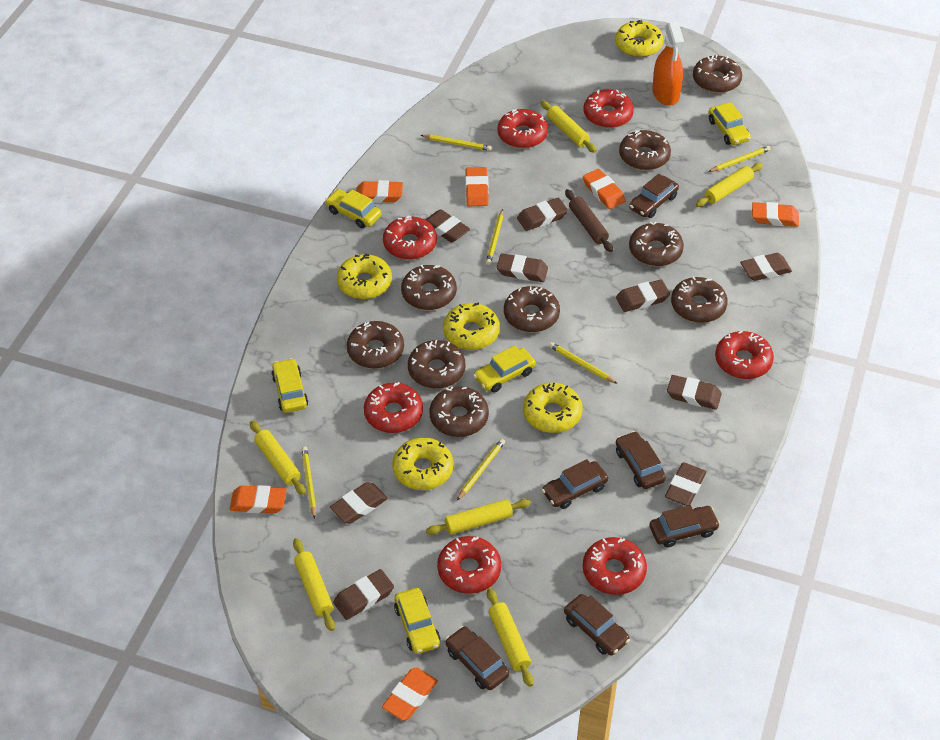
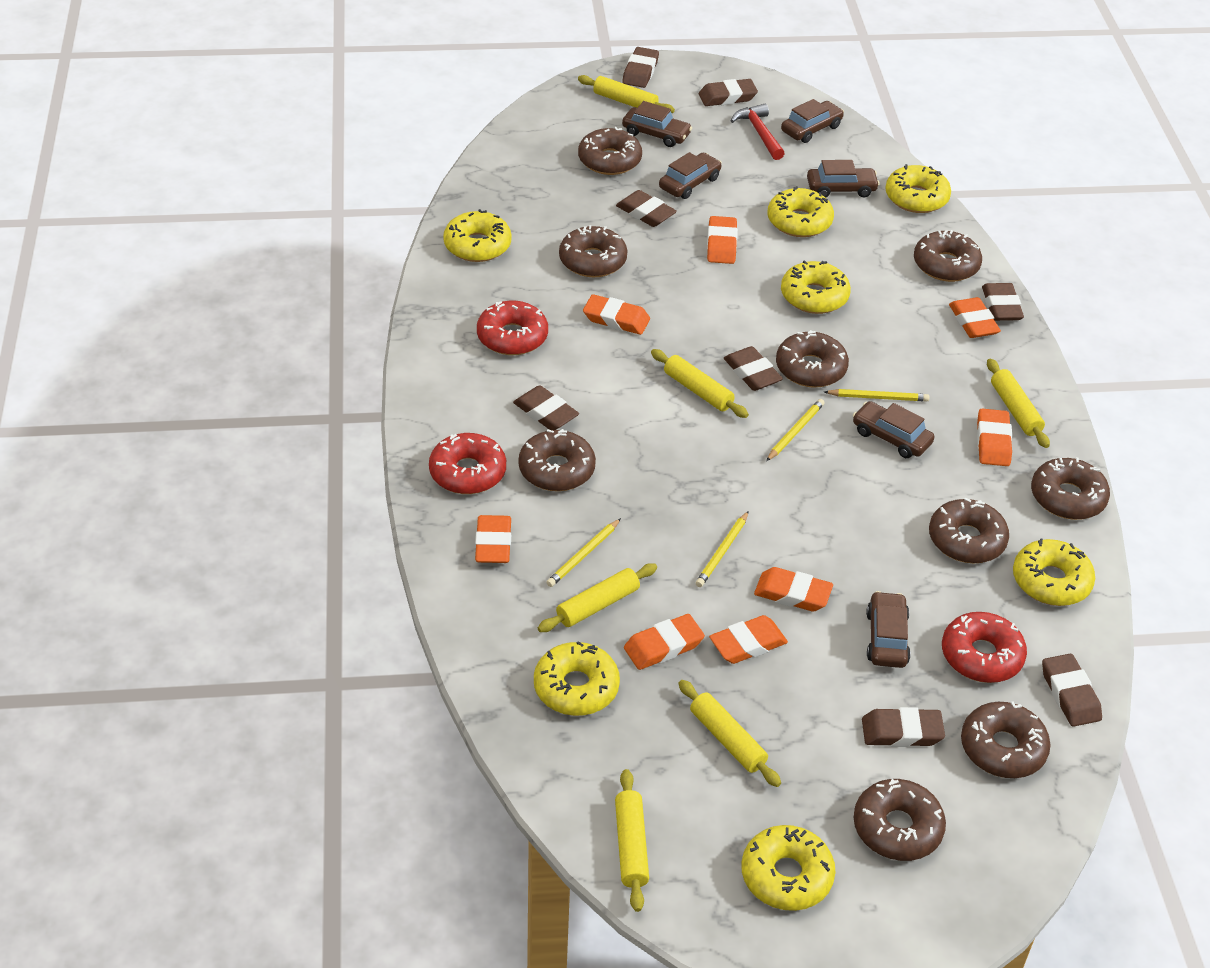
brown eraser: [330,482,388,524] [333,569,394,620] [425,210,470,242] [497,253,548,282] [517,198,568,231] [616,279,670,312] [665,463,706,506] [667,375,722,410] [740,253,792,281] = 9 -> [513,385,579,430] [616,190,677,227] [622,47,659,88] [699,79,758,106] [724,346,783,391] [862,707,945,747] [982,283,1024,321] [1042,654,1102,727] = 8
brown rolling pin: [565,189,613,252] = 1 -> none = 0
orange eraser: [230,485,287,513] [356,180,403,203] [382,668,438,721] [465,167,489,206] [583,169,626,209] [752,202,799,227] = 6 -> [475,515,511,563] [583,294,650,335] [624,614,705,670] [707,216,738,264] [709,615,788,664] [754,567,833,611] [949,297,1001,338] [977,409,1012,466] = 8
orange spray bottle: [652,22,684,106] = 1 -> none = 0
red donut: [364,382,423,433] [383,216,437,260] [437,536,501,594] [497,109,548,148] [583,89,634,128] [583,537,647,595] [715,330,774,379] = 7 -> [429,433,506,494] [477,301,548,355] [942,612,1027,683] = 3
red hammer: none = 0 -> [731,104,785,160] = 1
yellow car: [271,358,308,413] [325,189,381,228] [394,588,440,654] [473,345,536,392] [709,102,751,145] = 5 -> none = 0
yellow donut: [337,254,392,299] [392,437,453,490] [443,303,500,350] [523,383,582,433] [615,20,663,57] = 5 -> [443,209,512,262] [534,641,620,716] [741,825,836,911] [768,186,834,237] [781,260,851,314] [885,164,951,213] [1013,538,1095,606] = 7
yellow pencil: [301,447,316,519] [421,135,491,151] [457,439,505,500] [486,209,503,265] [549,342,618,384] [708,146,771,172] = 6 -> [546,518,621,587] [696,511,749,587] [766,399,825,461] [824,389,930,401] = 4

